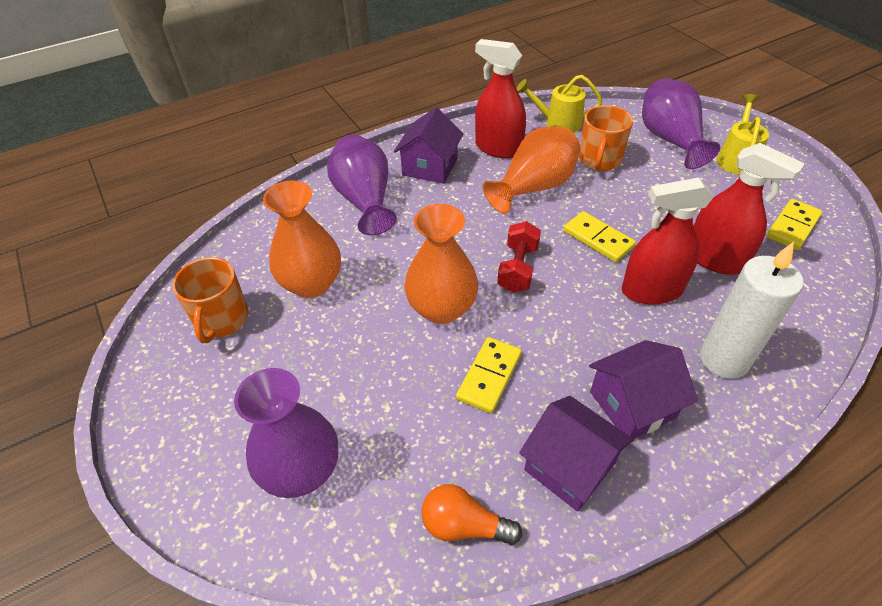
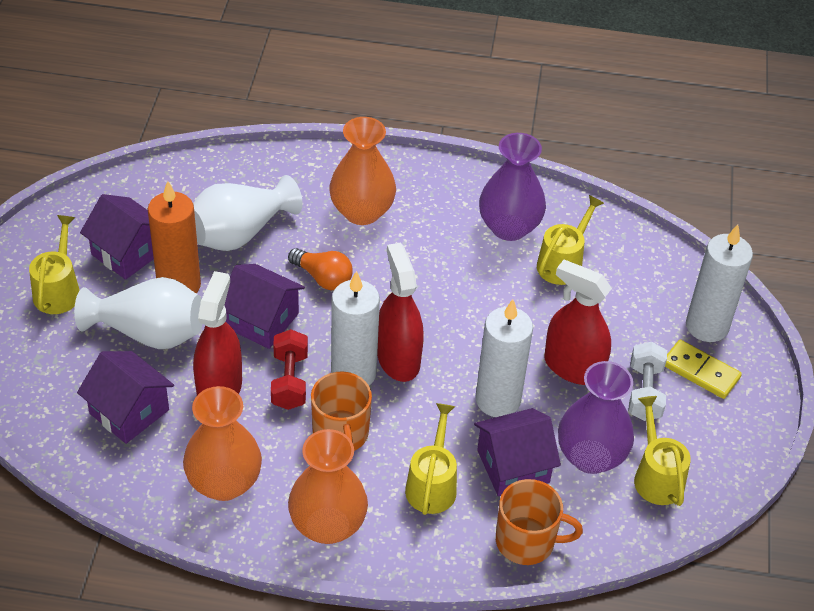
orange candle: none = 0 -> [148,181,201,294] = 1
purple house: [394,107,464,184] [519,396,633,512] [589,340,698,439] = 3 -> [77,351,174,444] [80,194,154,280] [225,264,305,349] [474,408,561,496] = 4
purple vase: [234,368,338,498] [327,135,397,235] [642,78,720,169] = 3 -> [479,133,546,241] [558,361,634,474] = 2
white candle: [700,242,804,379] = 1 -> [331,271,380,385] [475,299,533,417] [686,224,753,342] = 3
white dumbbell: none = 0 -> [629,342,667,421] = 1
white vase: none = 0 -> [74,277,202,349] [193,175,303,251] = 2
yellow domino: [456,337,522,413] [563,211,636,262] [766,199,823,250] = 3 -> [665,339,742,399] = 1
yellow watering can: [517,75,602,133] [717,94,769,175] = 2 -> [29,215,80,314] [405,403,457,515] [537,195,604,285] [634,396,691,506] = 4

